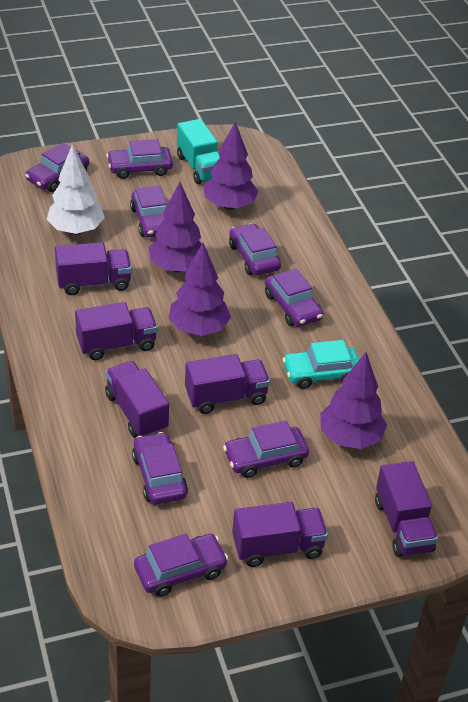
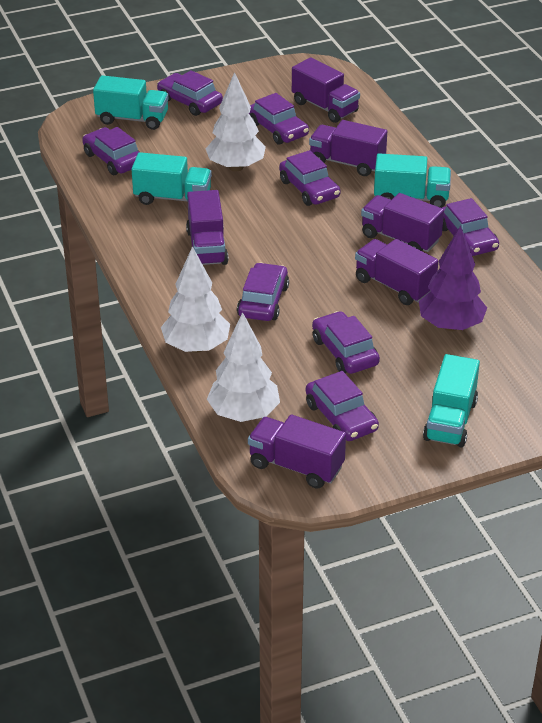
purple tree: [149,182,207,272] [169,243,231,336] [204,122,259,210] [320,352,387,449] = 4 -> [419,225,487,331] = 1
turquoise car: [283,340,359,389] = 1 -> none = 0
turquoise truck: [177,119,220,184] = 1 -> [93,75,169,130] [131,152,212,205] [374,153,451,208] [423,354,480,448] = 4
white tree: [47,145,105,235] = 1 -> [161,246,230,353] [206,72,266,171] [207,312,280,422] = 3

